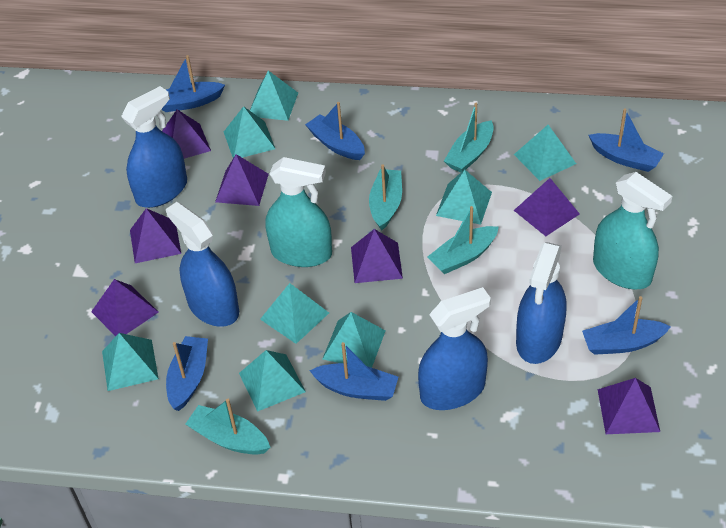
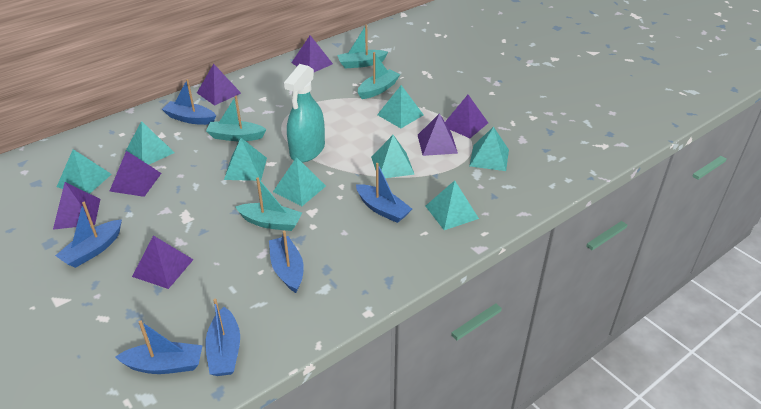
blue spray bottle: [121,86,187,208] [166,202,239,327] [418,287,491,410] [516,242,566,364] = 4 -> none = 0
turquoise spray bottle: [265,157,332,267] [593,172,672,289] = 2 -> [283,64,325,162] = 1

